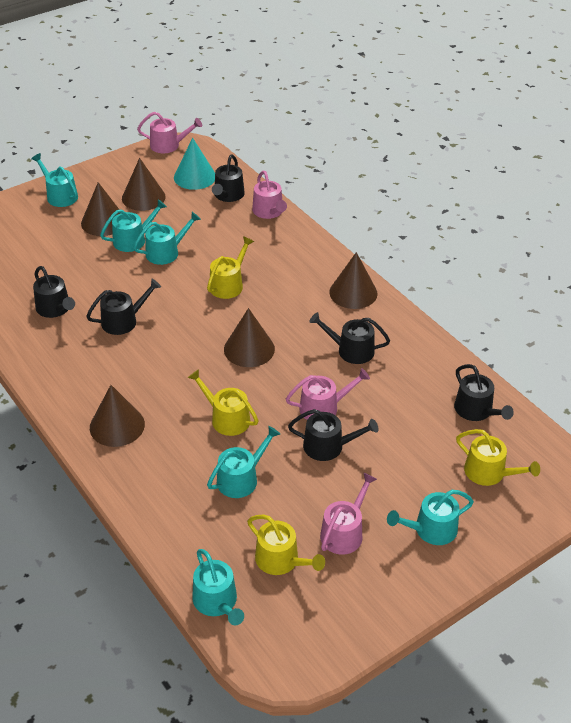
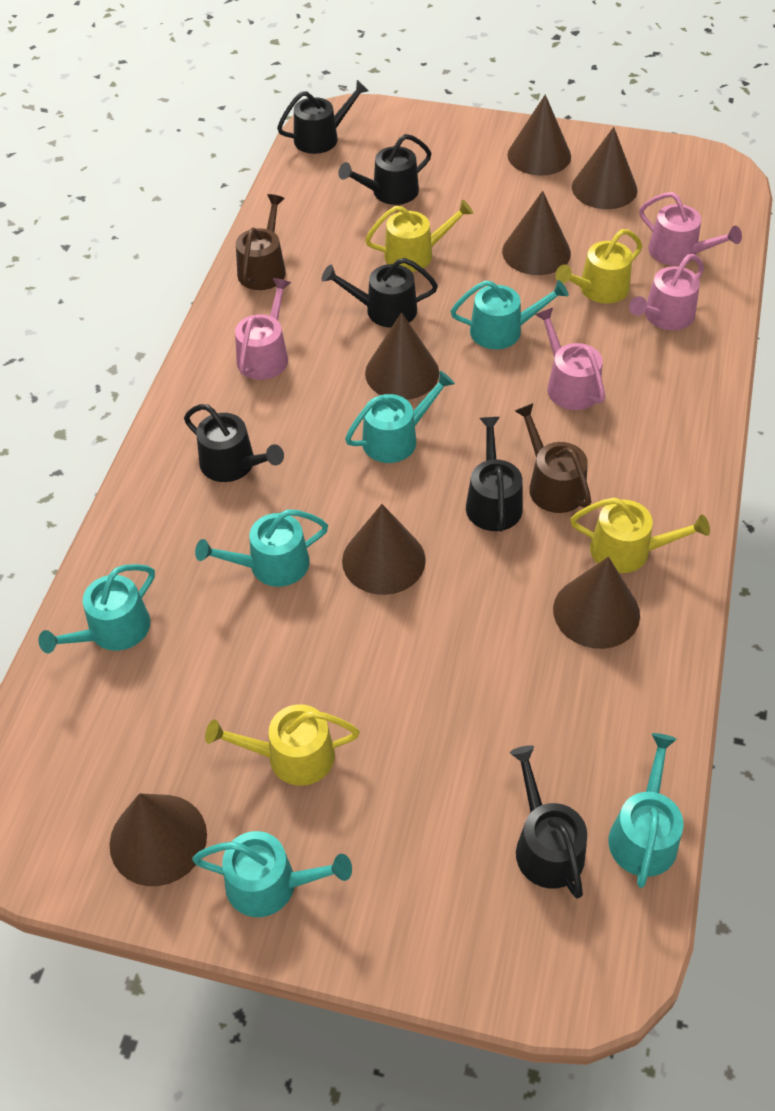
brown cone: [81,182,120,236] [90,385,145,447] [122,158,166,211] [224,308,275,367] [329,252,377,309] = 5 -> [110,793,207,886] [342,504,426,595] [365,313,439,400] [502,191,571,275] [507,94,571,176] [553,557,640,649] [572,127,637,209] = 7
brown watering can: none = 0 -> [236,194,286,290] [515,403,591,513] = 2
turquoise cone: [174,138,215,190] = 1 -> none = 0

